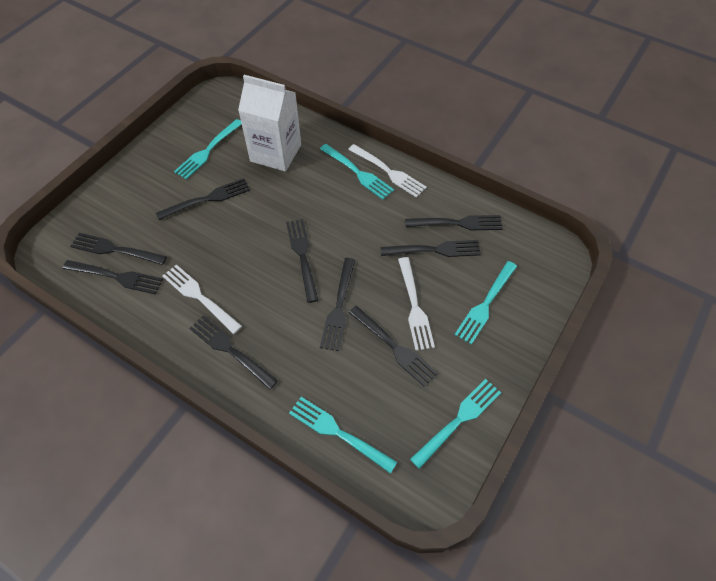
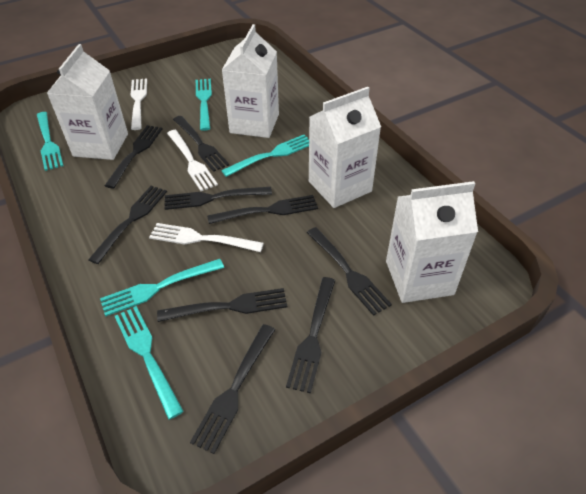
white carton: [238,75,301,172] = 1 -> [47,44,128,160] [222,24,279,138] [309,87,381,208] [386,181,478,303] = 4

